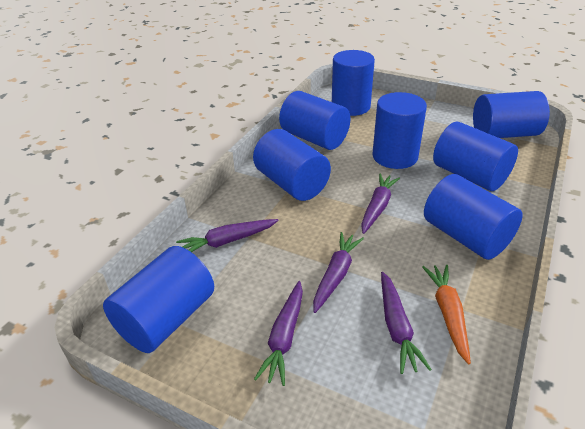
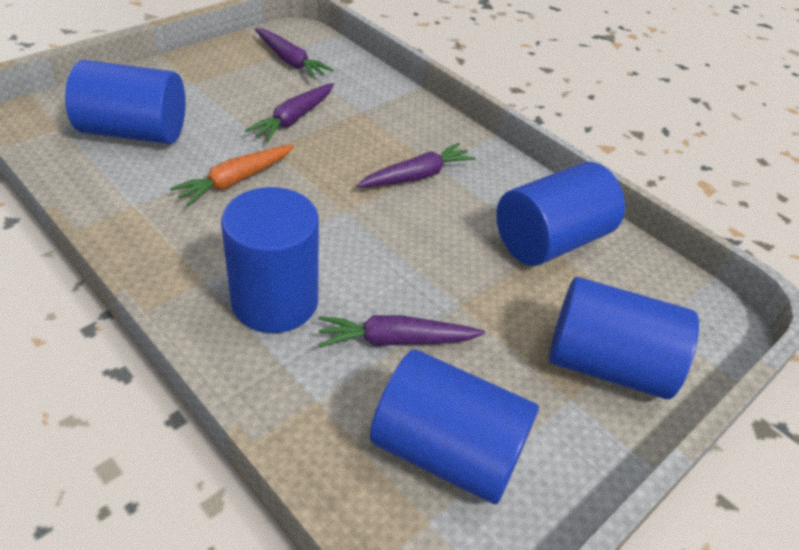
blue cylinder: [103,246,214,353] [253,129,331,201] [279,91,350,150] [332,50,375,116] [372,92,427,169] [424,174,523,260] [433,122,518,191] [473,91,550,138] = 8 -> [65,60,186,144] [221,187,319,333] [370,350,539,504] [496,162,625,266] [549,277,699,399] = 5
purple carrot: [176,219,278,252] [254,281,303,386] [313,232,364,313] [361,174,400,234] [381,272,432,374] = 5 -> [245,83,334,142] [255,28,334,79] [318,315,485,347] [356,143,476,188] = 4

